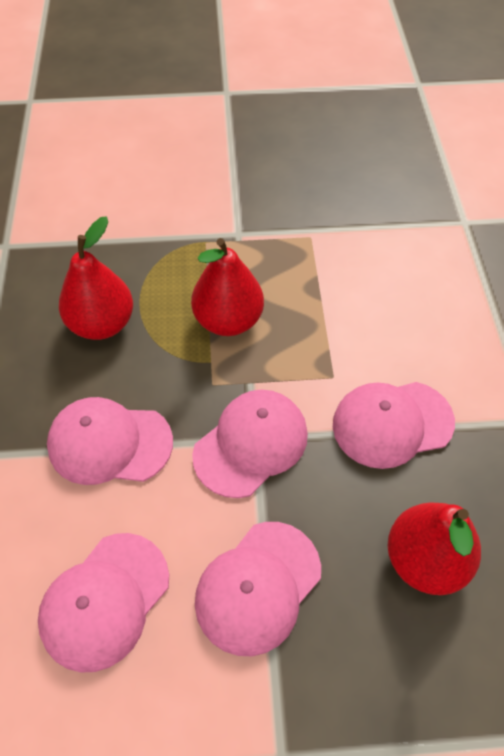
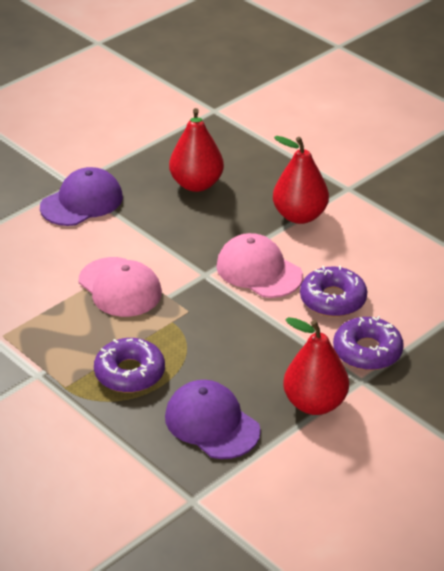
pink cap: [38,533,169,673] [47,397,173,485] [192,390,308,498] [195,522,321,656] [333,382,455,469] = 5 -> [79,257,162,317] [216,233,303,298] = 2
purple cap: none = 0 -> [40,167,123,226] [165,380,261,459] = 2
purple donut: none = 0 -> [94,338,165,393] [300,265,367,317] [333,316,404,370] = 3

